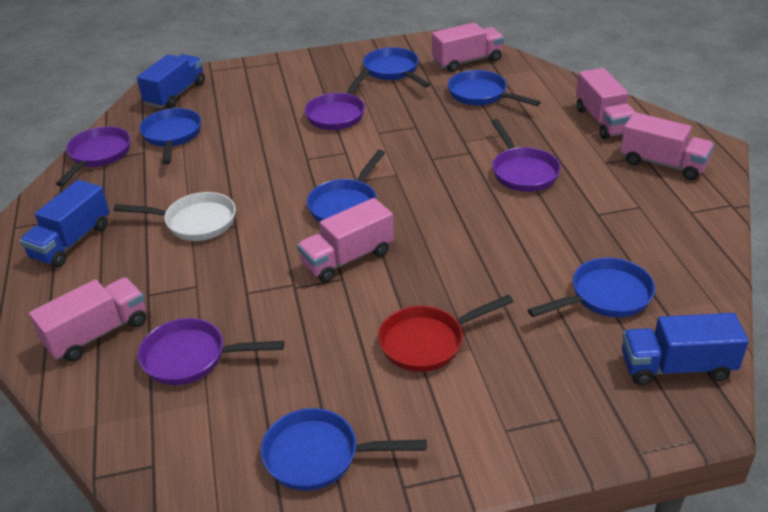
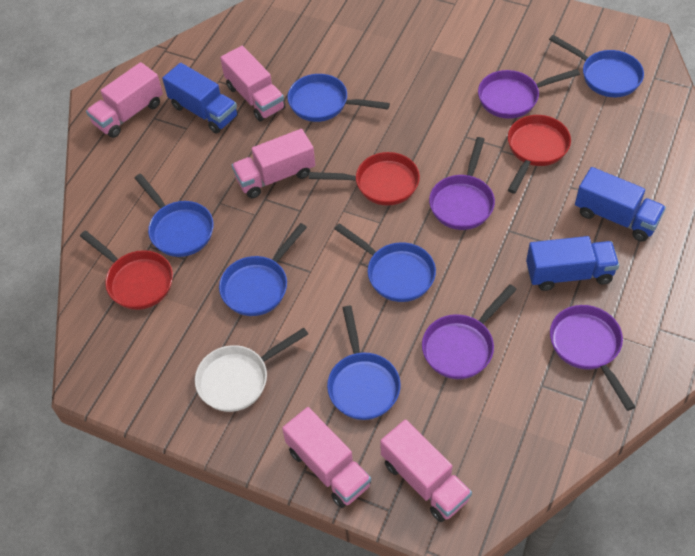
red pan: [378,294,514,372] = 1 -> [80,230,173,310] [309,152,420,206] [508,115,571,194] = 3

